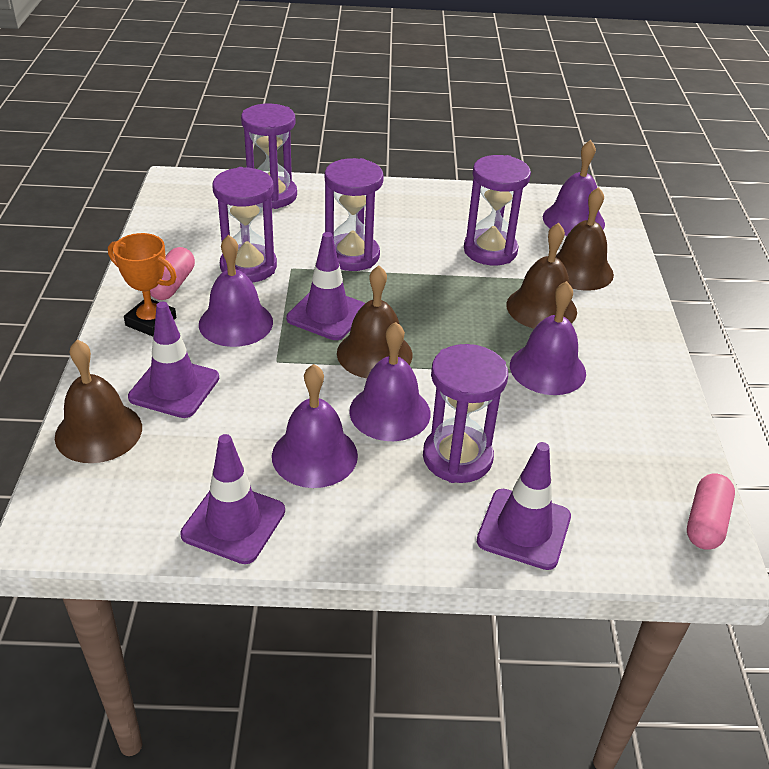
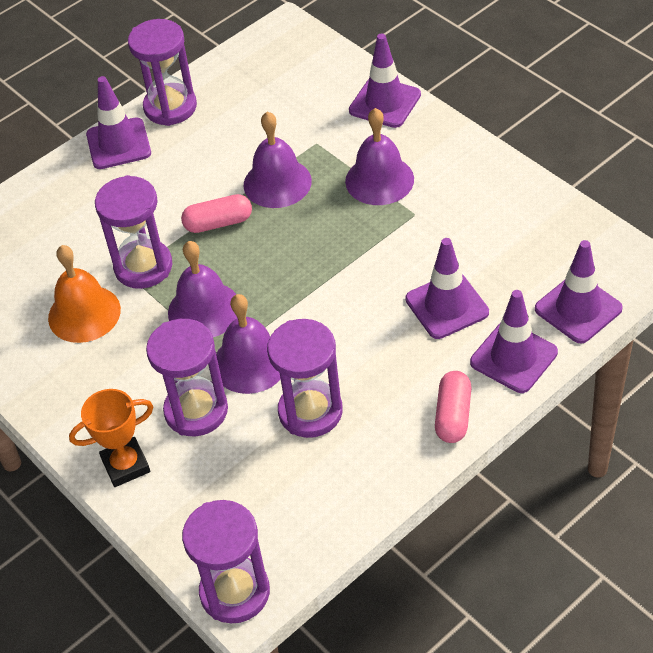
brown bell: [55,340,142,463] [337,265,412,378] [506,223,577,329] [556,187,614,291] = 4 -> none = 0
orange bell: none = 0 -> [48,245,121,343] = 1
purple bell: [199,235,273,347] [272,364,358,488] [349,322,430,441] [510,281,586,395] [543,140,605,236] = 5 -> [168,241,237,337] [216,294,280,394] [244,111,312,208] [345,108,414,205] = 4
purple traffic cone: [128,302,219,418] [180,434,285,564] [286,232,365,340] [477,442,571,570] = 4 -> [86,76,151,169] [349,34,421,128] [405,238,489,339] [470,290,558,393] [535,240,623,343] = 5

